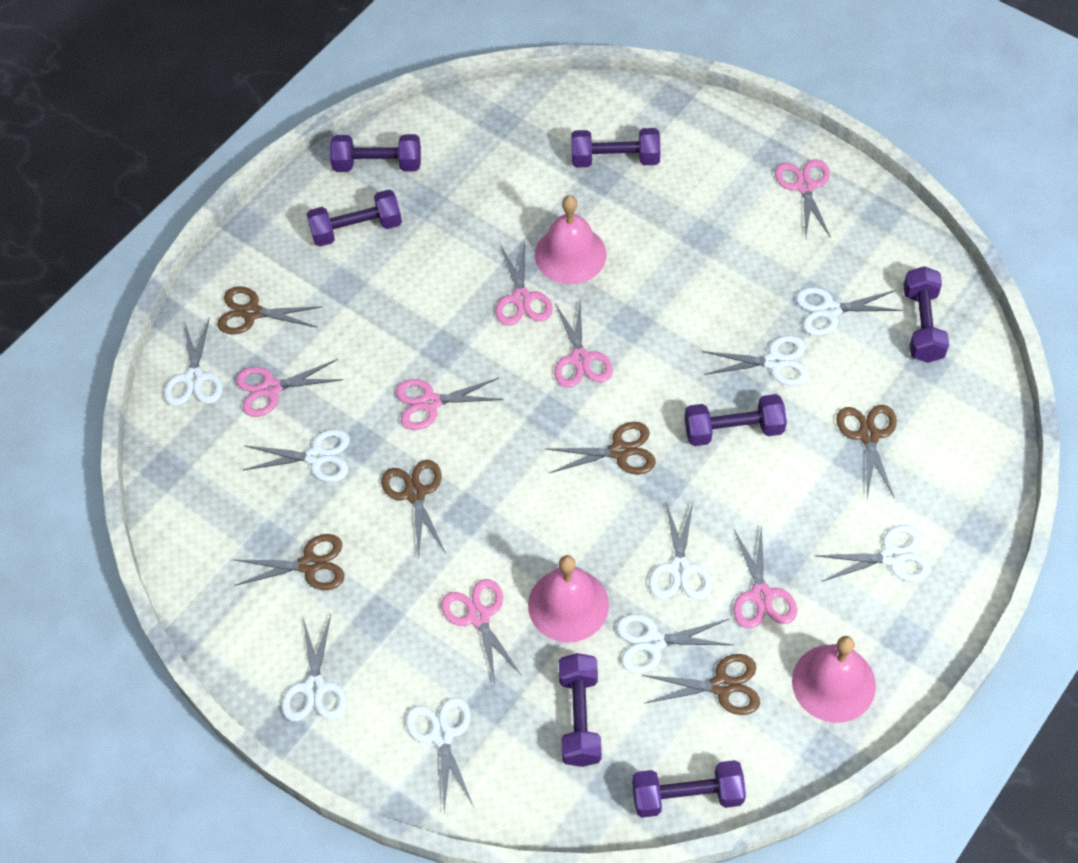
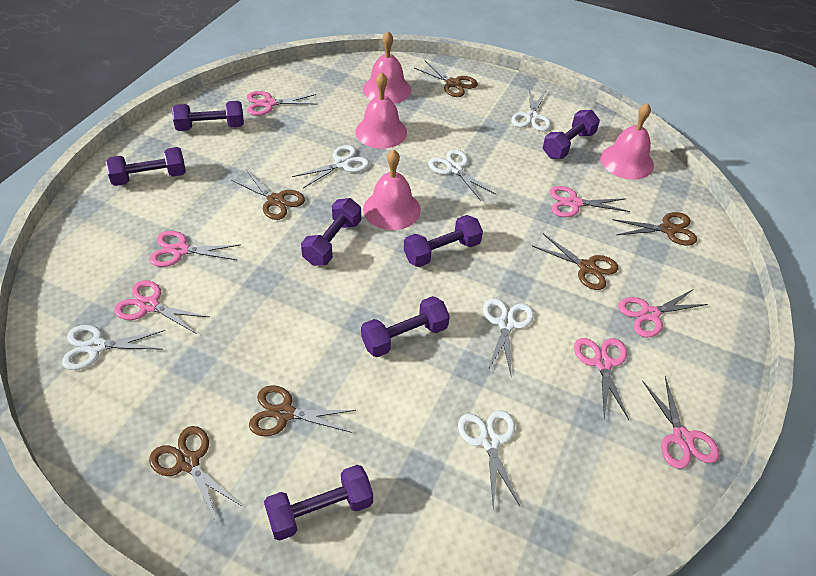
pink bell: [528,555,609,642] [535,195,607,284] [792,636,876,723] = 3 -> [355,72,407,149] [363,31,411,104] [363,149,421,230] [600,103,654,180] = 4
white scissors: [164,317,223,406] [243,429,350,482] [282,615,346,721] [406,697,474,812] [616,614,733,674] [649,503,712,600] [702,336,809,386] [796,287,903,336] [814,525,931,582] = 9 -> [62,325,165,370] [292,145,370,188] [428,150,496,201] [458,410,520,509] [483,298,534,375] [511,88,551,131] = 6

